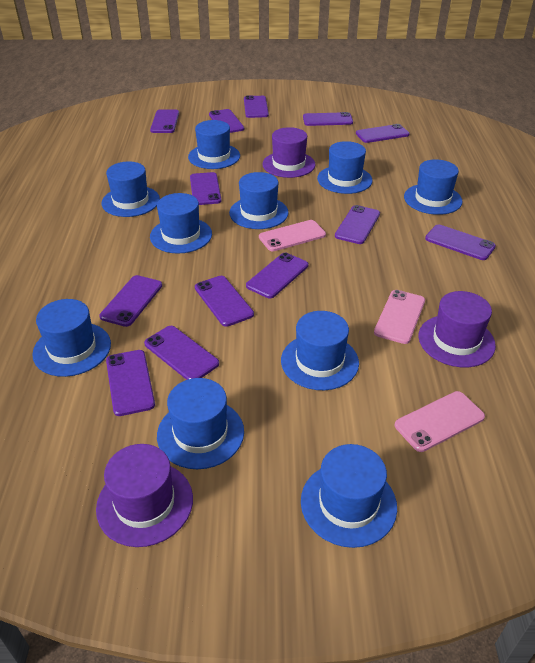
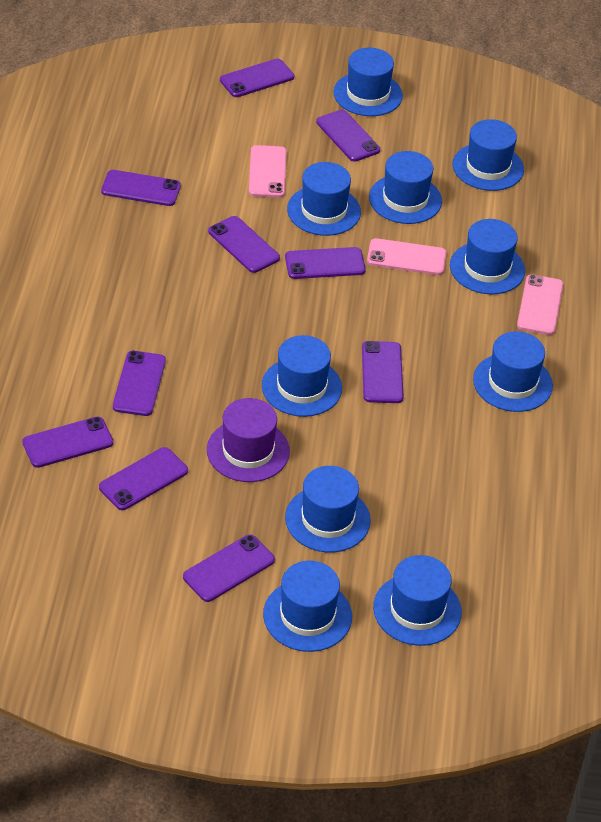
purple hat: [96,444,193,547] [262,127,315,178] [418,291,496,367] = 3 -> [207,398,290,482] = 1
purple phone: [99,275,162,327] [106,350,155,416] [144,326,219,380] [150,109,179,133] [190,172,221,205] [195,276,254,327] [209,109,244,133] [244,95,269,118] [246,253,308,298] [303,112,353,126] [335,205,380,244] [356,124,410,143] [425,224,496,260] = 13 -> [22,416,114,468] [99,447,188,510] [101,170,181,206] [113,351,166,416] [183,534,275,602] [208,216,280,273] [220,59,294,97] [285,247,366,279] [316,110,380,162] [362,341,404,403] = 10

